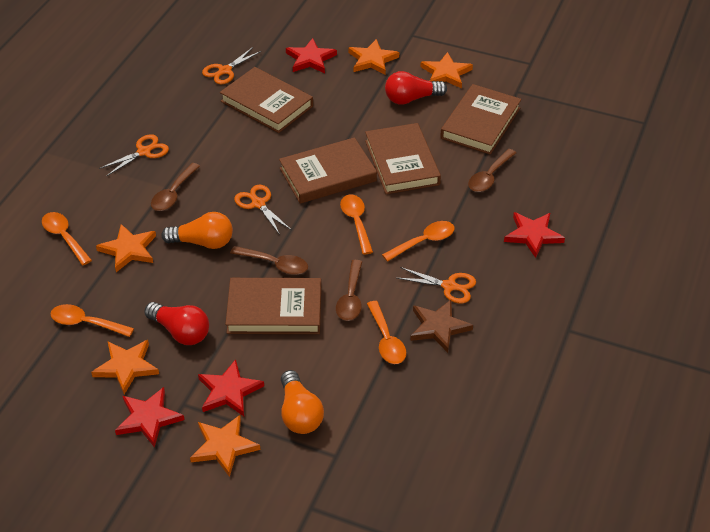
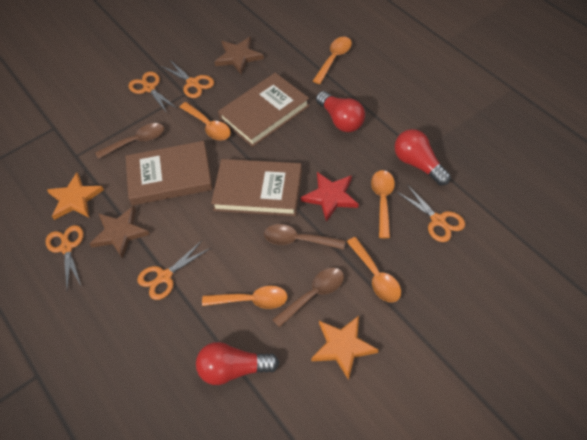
brown book: [220,67,313,133] [225,278,321,334] [279,137,377,204] [365,123,441,194] [440,84,521,155] = 5 -> [125,141,213,206] [211,159,302,216] [218,73,309,147] = 3
brown spoon: [151,163,200,211] [230,246,308,275] [336,260,362,321] [468,149,516,192] = 4 -> [95,123,164,159] [264,224,345,250] [272,268,344,328] = 3
brown star: [410,300,473,353] = 1 -> [89,206,150,259] [215,37,264,75] = 2
orange light bulb: [161,212,233,249] [281,370,324,434] = 2 -> none = 0
orange scissors: [99,134,169,176] [202,47,261,84] [234,185,291,235] [397,267,476,304] = 4 -> [46,225,84,289] [129,71,178,113] [137,241,211,300] [161,59,214,98] [397,186,465,242] = 5
orange star: [91,340,159,395] [96,224,156,272] [190,415,260,477] [348,39,399,75] [420,52,473,88] = 5 -> [47,172,104,220] [311,316,378,380] = 2
red light bulb: [144,302,209,345] [385,71,447,105] = 2 -> [196,342,279,385] [316,91,365,132] [395,129,451,186] = 3
red star: [115,387,185,448] [198,359,264,416] [286,38,337,73] [504,212,565,258] = 4 -> [301,172,358,222] = 1

